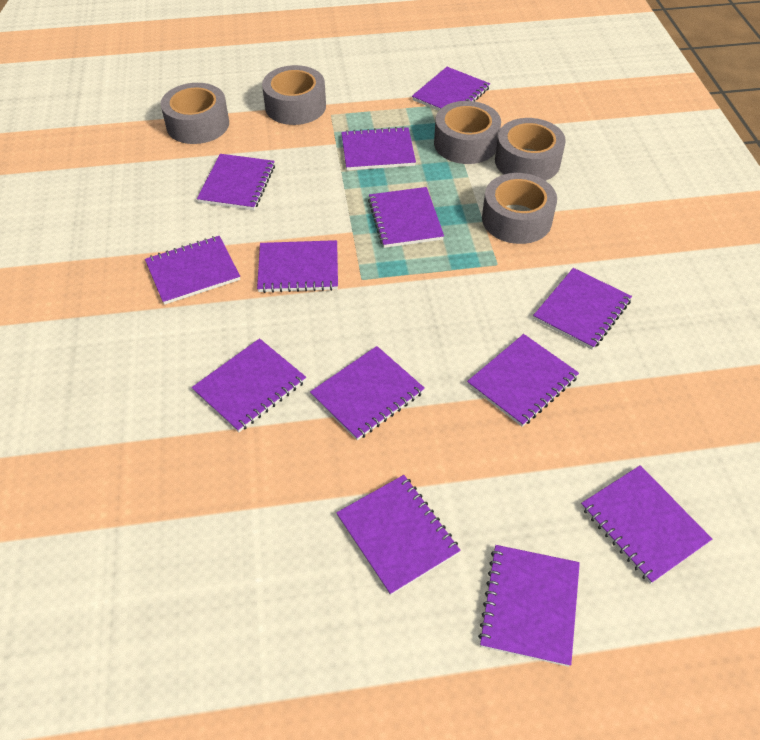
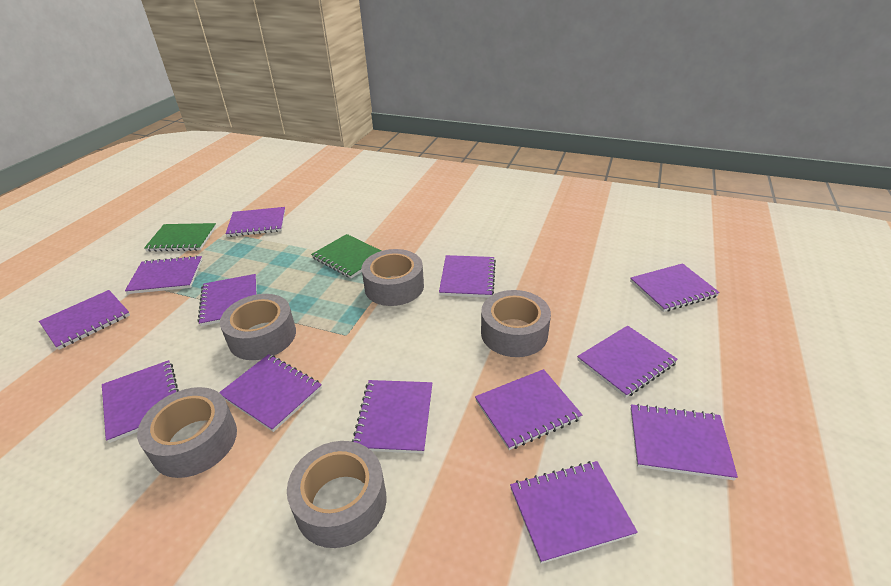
green notebook: none = 0 -> [144,223,217,252] [311,234,381,278] = 2

